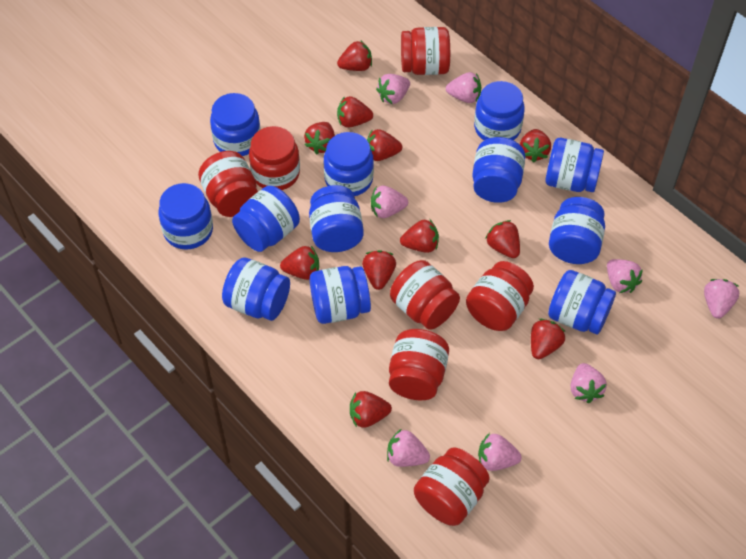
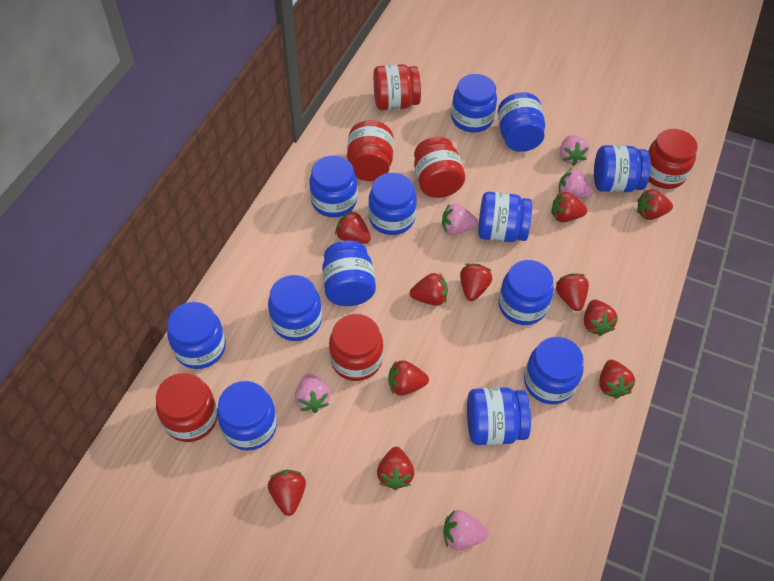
blue jar: [159,183,213,250] [210,93,261,156] [222,258,290,321] [232,186,300,252] [309,185,364,252] [310,266,371,324] [323,132,374,196] [472,137,525,203] [474,81,525,141] [545,138,604,192] [548,270,616,335] [549,197,605,264] = 12 -> [167,302,226,369] [217,381,277,451] [268,275,322,341] [309,155,357,217] [322,240,376,306] [368,173,417,235] [451,74,497,132] [467,387,531,445] [478,192,532,242] [498,92,545,152] [498,260,554,325] [524,337,584,404] [594,145,651,192] = 13
pink strawberry: [371,186,408,218] [376,74,410,104] [387,429,430,467] [446,72,481,103] [478,433,522,471] [570,363,607,403] [607,259,643,293] [704,279,739,319] = 8 -> [295,374,330,413] [442,203,478,235] [443,510,488,550] [559,168,593,199] [560,135,589,166] = 5
red jar: [198,151,258,217] [249,126,300,190] [389,329,449,401] [390,260,460,330] [401,27,450,75] [414,447,490,526] [466,261,534,331] = 7 -> [156,373,217,442] [329,314,383,381] [347,120,394,181] [373,64,421,110] [414,137,465,198] [648,129,698,189] = 6

